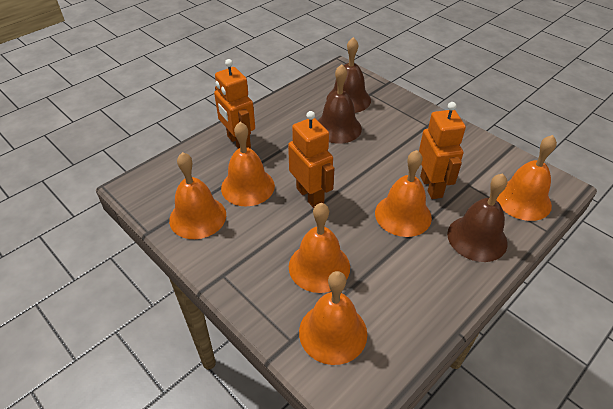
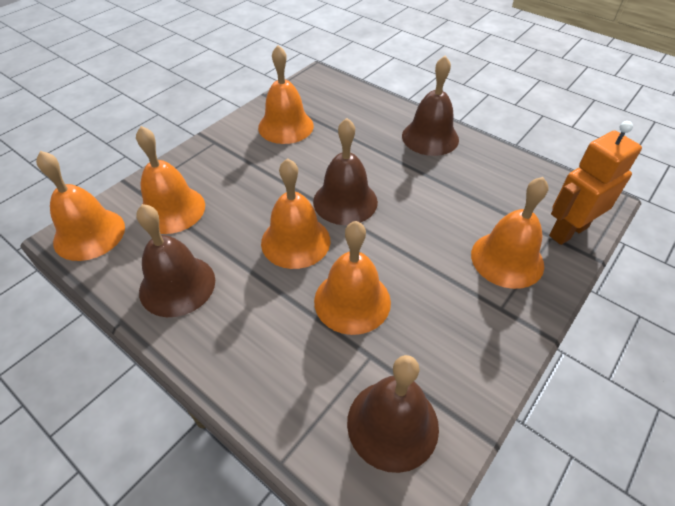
brown bell: [318,64,362,144] [327,37,371,113] [447,173,508,262] = 3 -> [136,204,215,317] [313,118,378,225] [347,355,439,473] [402,56,459,156] = 4
orange robot: [214,59,255,149] [288,111,335,208] [419,102,466,199] = 3 -> [549,121,642,245] = 1

